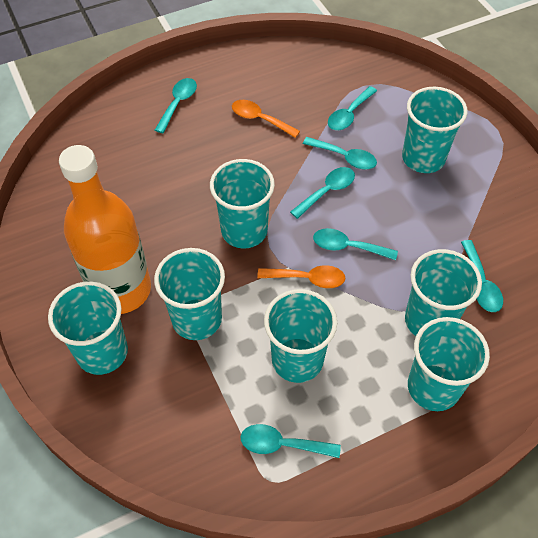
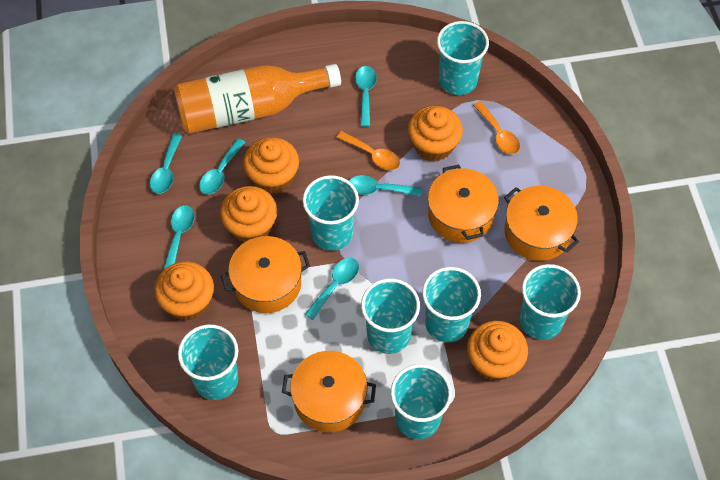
orange cupcake: none = 0 -> [154,261,214,321] [220,186,277,243] [243,137,299,194] [408,106,463,162] [467,321,528,381] = 5
orange pot: none = 0 -> [221,236,310,313] [282,351,376,432] [428,164,499,243] [504,186,579,261] = 4
turquoise spoon: [155,78,197,133] [241,424,341,458] [290,167,355,219] [303,137,377,169] [313,228,398,260] [328,86,377,130] [461,240,503,312] = 7 -> [150,134,182,194] [163,205,195,270] [199,138,245,195] [305,258,359,320] [349,175,422,196] [355,66,377,127] = 6

